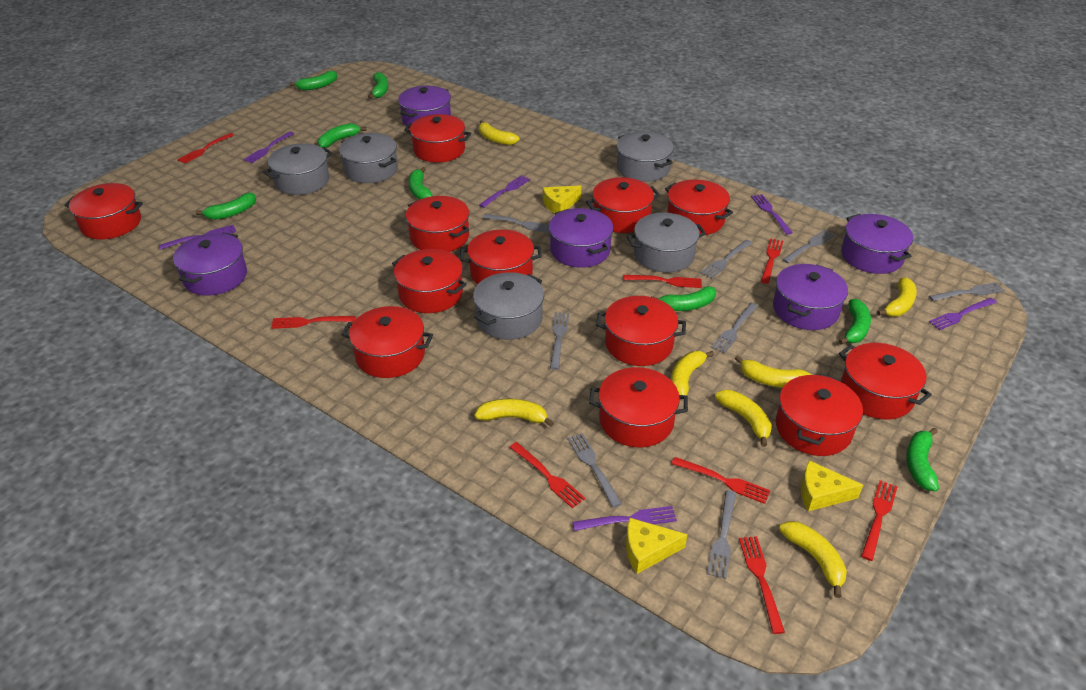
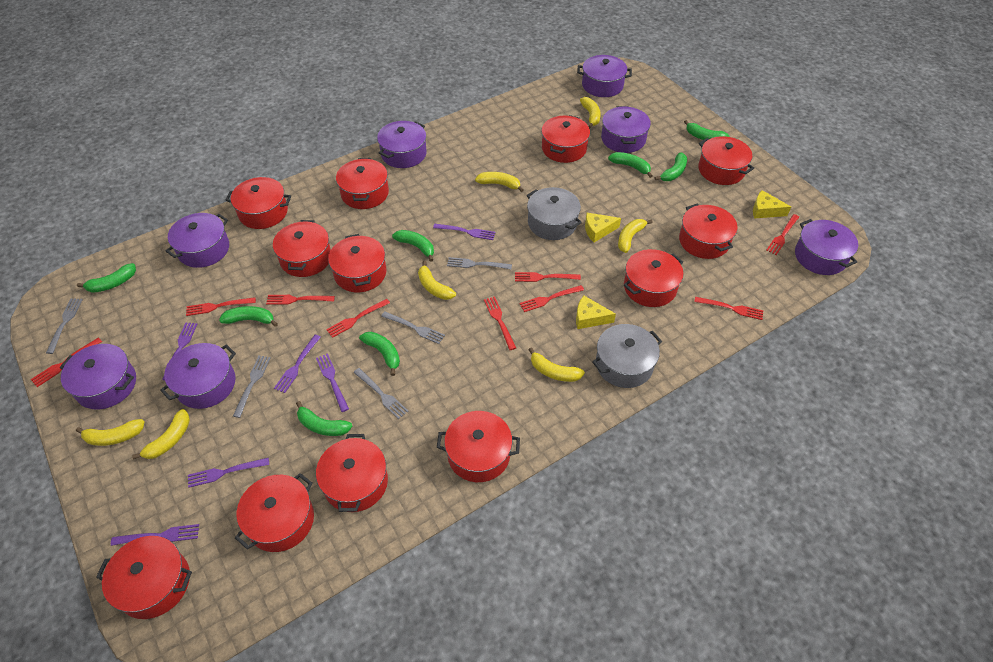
grey fork: [482,214,550,234] [550,312,569,370] [567,433,622,508] [700,240,752,279] [707,490,736,579] [711,303,758,354] [782,229,835,263] [929,282,1005,301] = 8 -> [46,298,83,354] [233,355,271,418] [353,368,408,419] [381,311,445,344] [447,257,512,269] = 5
grey pot: [263,143,332,195] [339,133,398,183] [473,272,544,340] [617,131,674,182] [627,213,706,272] = 5 -> [527,187,582,240] [592,324,662,388] = 2
purple pot: [173,233,247,296] [398,86,451,126] [549,208,613,267] [773,264,848,330] [841,214,913,274] = 5 -> [60,344,136,410] [160,343,236,409] [165,213,229,268] [377,121,427,168] [577,55,632,97] [601,106,651,153] [795,219,858,275] = 7
red fork: [177,133,234,164] [271,316,356,329] [509,442,585,508] [623,275,702,288] [671,457,771,504] [739,536,785,634] [761,238,783,284] [861,480,898,561] = 8 -> [30,338,102,387] [186,297,256,316] [266,295,335,305] [326,299,390,338] [484,297,516,350] [515,272,581,282] [519,285,584,312] [694,297,764,320] [766,214,799,255] = 9

